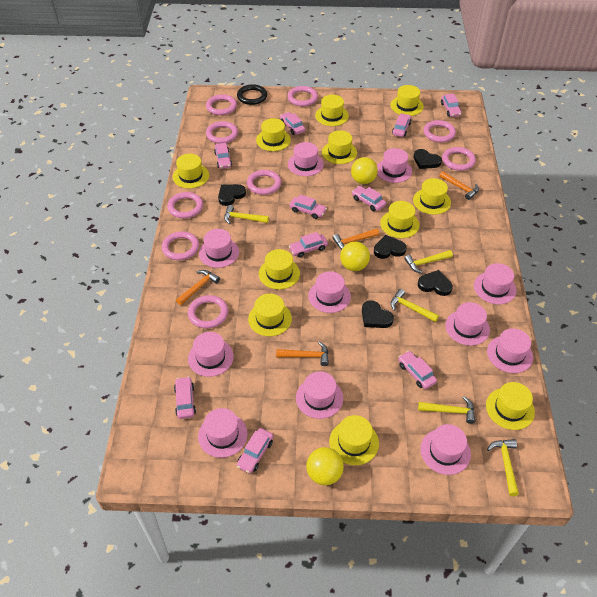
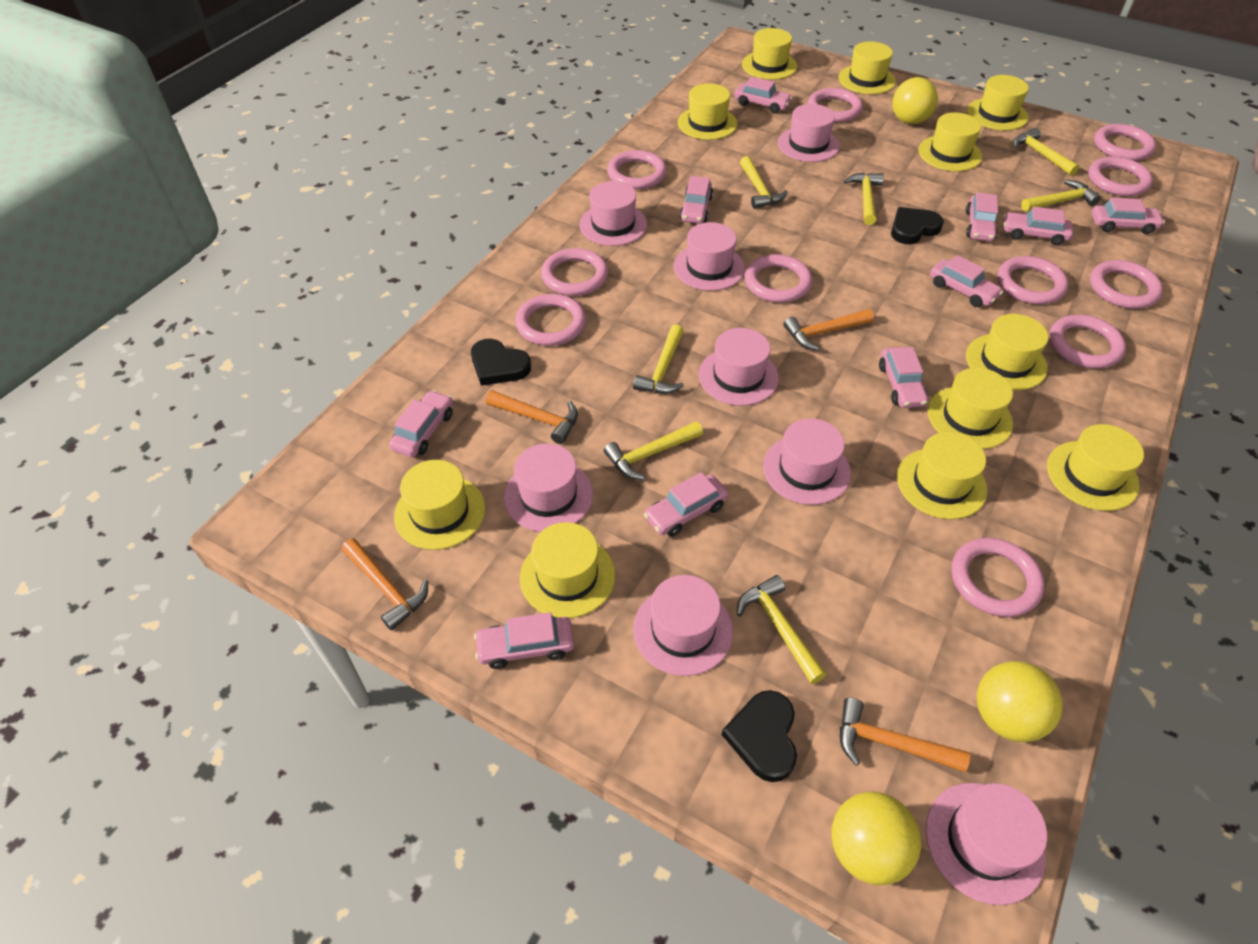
black heart: [218,184,246,206] [362,300,394,328] [374,235,407,259] [413,149,442,169] [418,270,453,296] = 5 -> [471,339,531,386] [721,690,797,782] [891,207,944,244] = 3
black ring: [237,84,267,105] = 1 -> none = 0
pink hat: [188,332,234,377] [198,408,248,458] [199,229,239,268] [288,142,324,176] [296,371,343,419] [308,271,351,313] [377,148,412,183] [420,424,471,475] [445,302,490,346] [474,263,516,304] [487,328,533,373] = 11 -> [504,444,593,532] [579,181,647,246] [633,575,733,676] [674,222,745,291] [699,328,779,406] [763,419,851,505] [778,104,840,162] [926,783,1047,905] = 8
pink ring: [162,231,199,260] [167,192,203,218] [188,295,228,328] [206,94,237,115] [206,121,238,144] [247,170,281,195] [288,86,318,106] [424,120,456,142] [442,147,476,171] = 9 -> [515,294,586,346] [541,248,608,296] [607,150,667,189] [745,254,812,303] [808,88,863,122] [951,538,1044,617] [997,256,1068,304] [1049,314,1126,368] [1088,156,1153,196] [1090,260,1163,309] [1094,124,1156,161] = 11
yellow hammer: [224,205,269,224] [391,289,439,322] [404,250,453,274] [418,396,475,424] [487,439,519,496] = 5 -> [604,421,703,480] [633,325,684,394] [737,575,827,684] [740,156,788,209] [844,173,884,225] [1013,128,1079,176] [1021,180,1101,211] = 7

